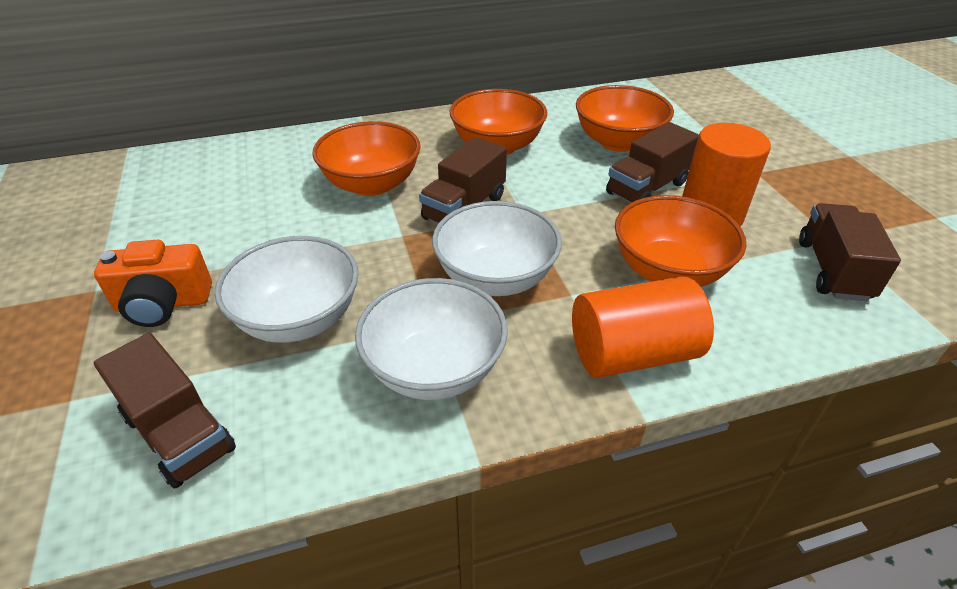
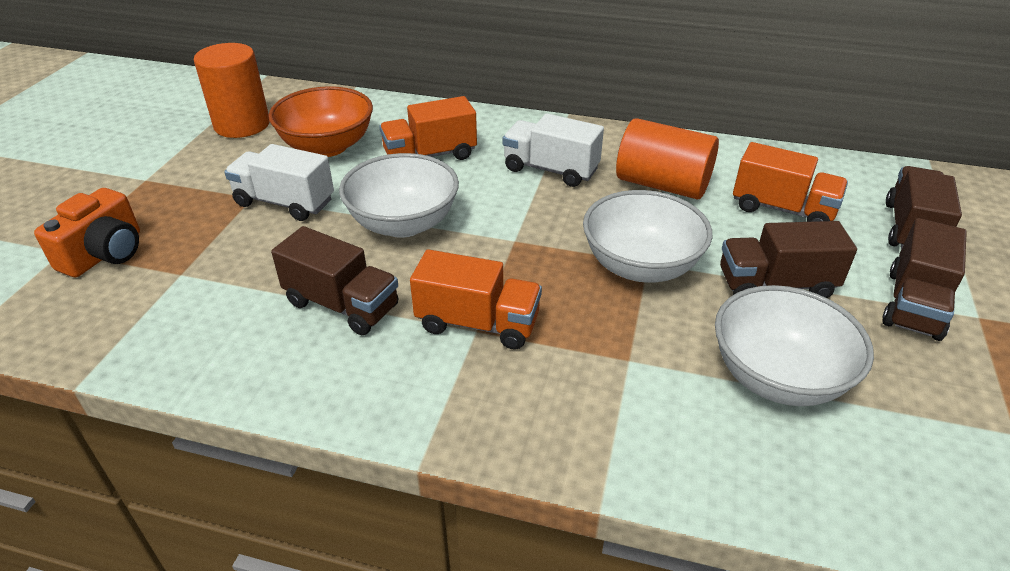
orange bowl: [312,121,421,196] [449,89,547,155] [576,85,674,152] [615,195,746,287] = 4 -> [268,86,373,157] = 1
orange truck: none = 0 -> [379,96,477,160] [410,249,542,349] [733,142,848,222] = 3
white truck: none = 0 -> [224,144,334,221] [503,113,604,187] = 2

